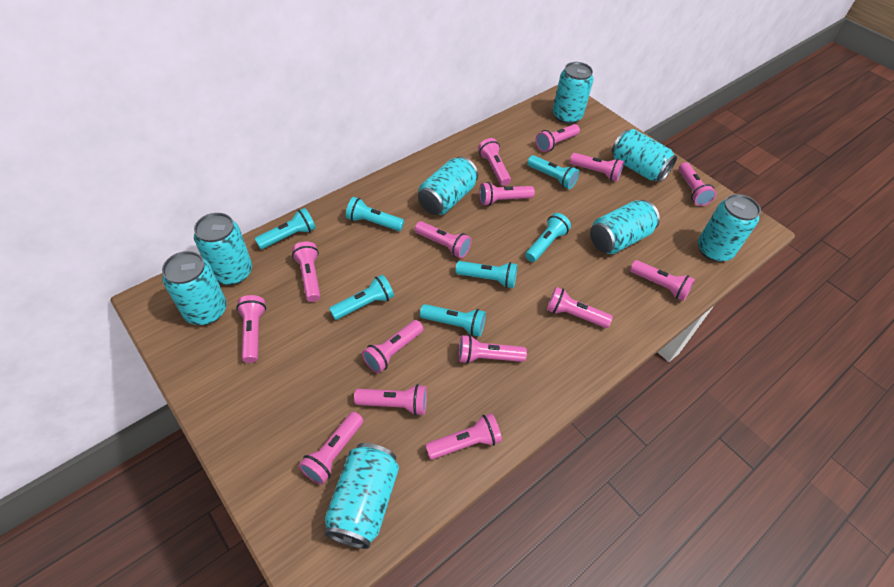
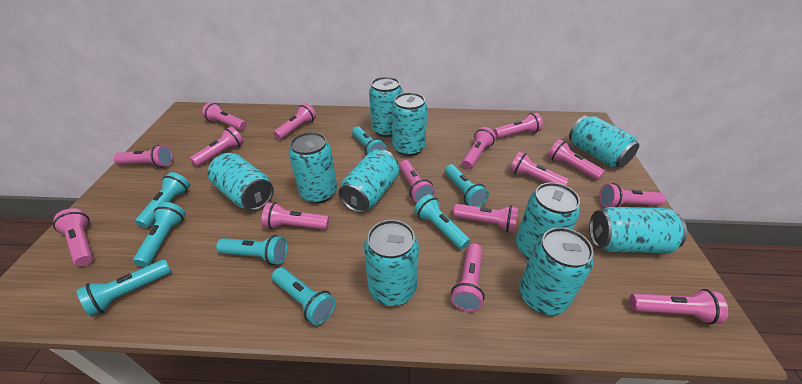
turquoise can: [162,251,227,325] [194,213,252,285] [324,443,399,549] [418,156,478,215] [553,62,594,124] [590,200,660,254] [611,129,677,182] [698,194,761,262] = 8 -> [207,153,274,211] [289,132,337,203] [339,149,399,213] [364,220,419,306] [369,77,402,137] [392,92,427,156] [516,182,580,259] [519,227,594,315] [569,115,639,168] [589,207,687,253] = 10
turquoise flashlight: [255,208,316,249] [329,275,394,320] [346,197,404,231] [420,304,486,337] [456,261,517,288] [525,213,571,262] [527,155,579,189] = 7 -> [76,259,171,317] [133,202,185,267] [135,172,190,228] [216,235,288,265] [272,267,336,325] [352,126,387,155] [414,194,470,250] [445,164,489,207] = 8

